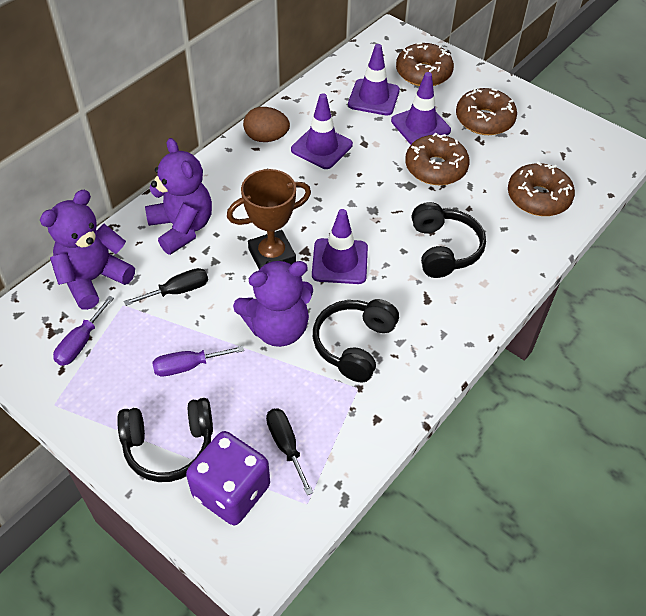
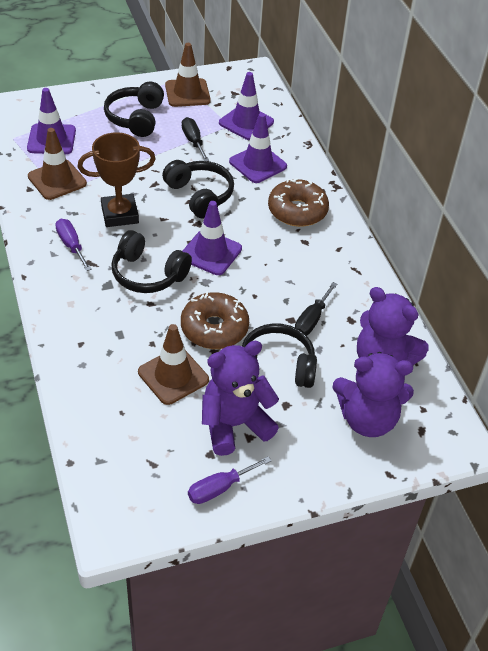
black headphones: [117,398,213,482] [313,299,399,382] [412,202,486,278] = 3 -> [104,82,164,137] [111,230,192,293] [162,160,234,219] [242,323,317,388] = 4
brown donut: [396,42,454,86] [405,133,470,185] [456,88,517,135] [508,161,575,216] = 4 -> [181,291,249,349] [268,178,329,227] = 2
brown egg: [243,107,290,142] = 1 -> none = 0
brown traffic cone: none = 0 -> [28,128,87,200] [138,324,209,405] [165,43,211,107] = 3
purple dice: [186,431,270,525] = 1 -> none = 0

